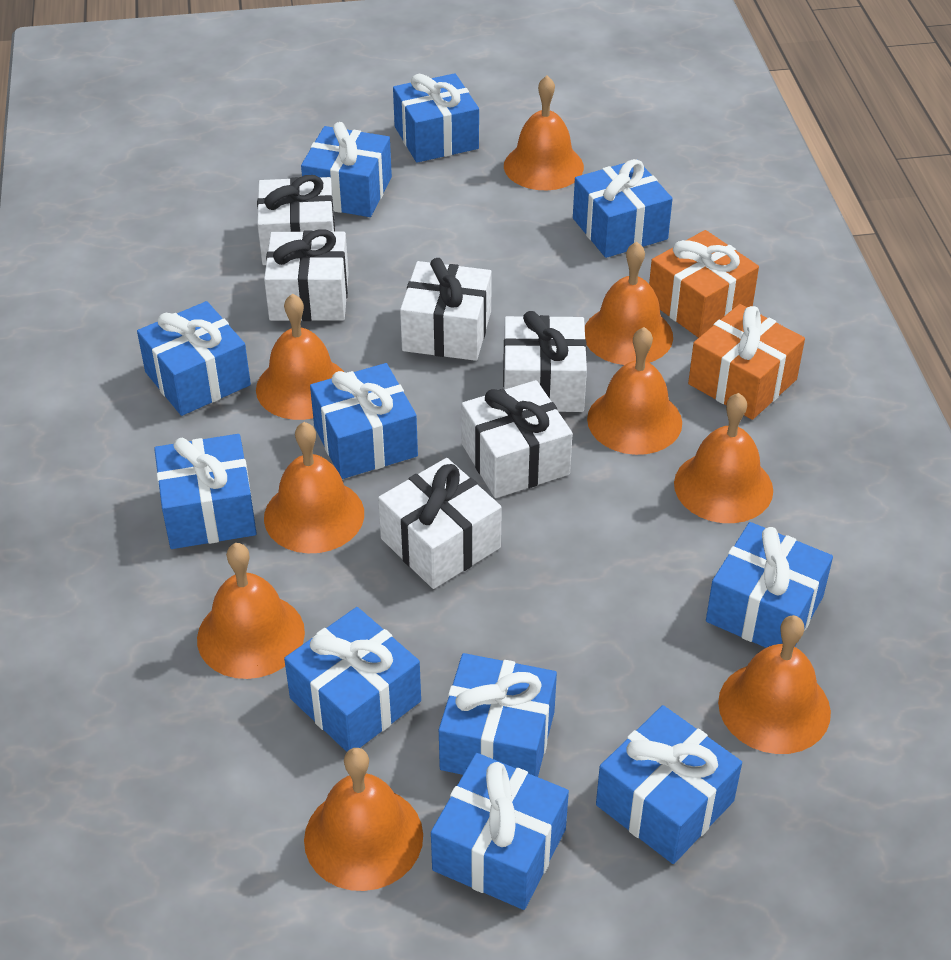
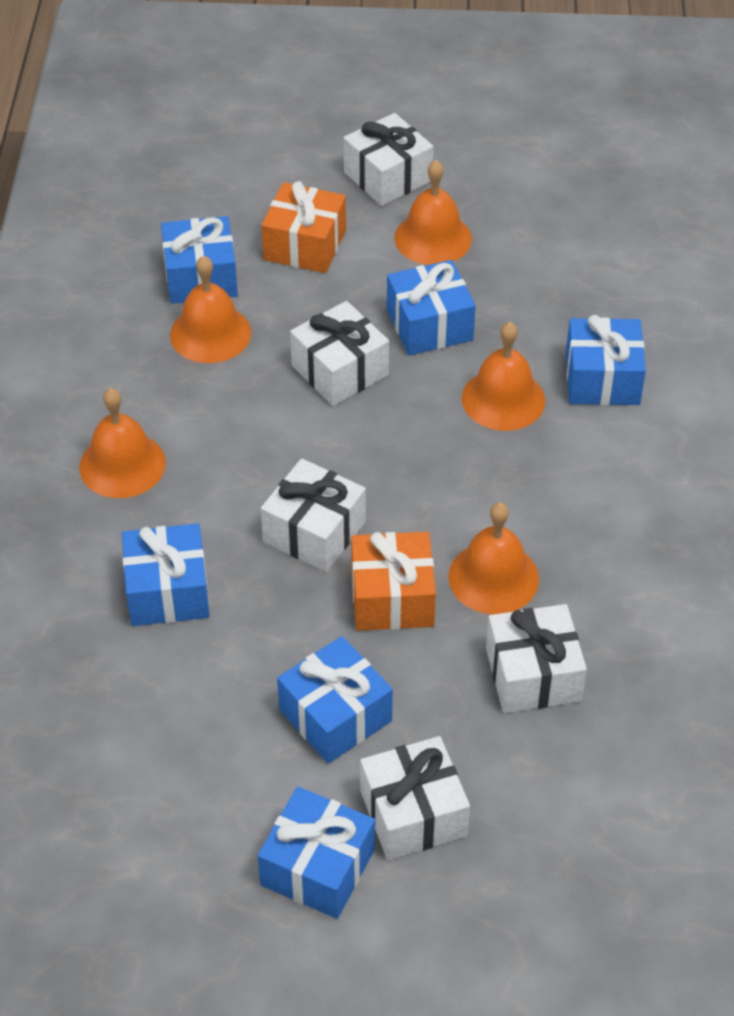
blue gift: [137,301,251,416] [154,434,257,549] [284,607,421,752] [301,122,392,217] [310,363,418,479] [393,73,479,163] [431,753,569,910] [439,653,557,777] [573,159,673,258] [596,705,742,864] [706,522,833,648] = 11 -> [122,523,210,626] [161,216,238,304] [257,787,375,919] [277,636,393,764] [387,260,476,356] [566,315,646,405] = 6
orange bell: [197,543,305,679] [256,294,344,420] [264,422,364,553] [304,748,423,891] [504,76,584,190] [585,242,673,365] [587,327,682,455] [674,393,773,523] [718,615,831,754] = 9 -> [79,388,166,498] [170,255,251,363] [394,160,472,265] [448,502,539,615] [462,322,545,431] = 5
white gift: [257,175,335,265] [264,230,349,321] [378,458,502,589] [400,258,492,361] [462,380,573,498] [503,311,587,412] = 6 -> [261,458,366,572] [290,301,389,406] [344,113,434,206] [360,736,470,860] [486,604,587,713] = 5

